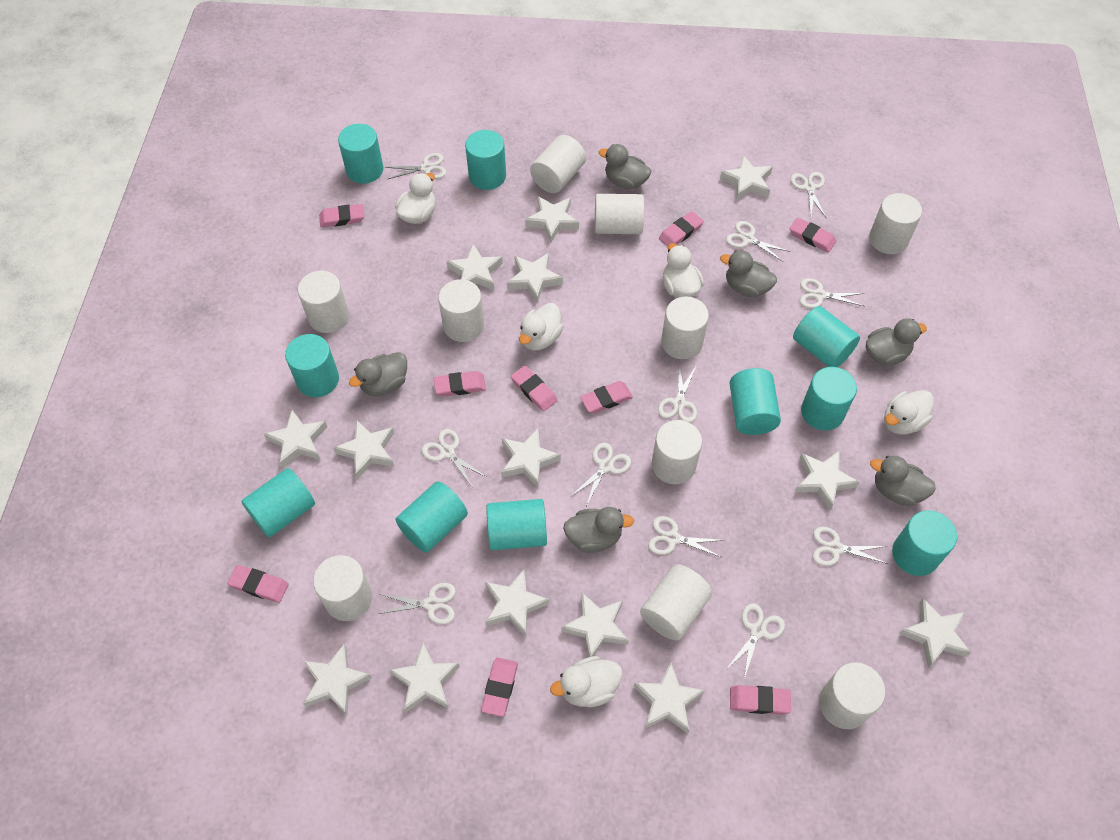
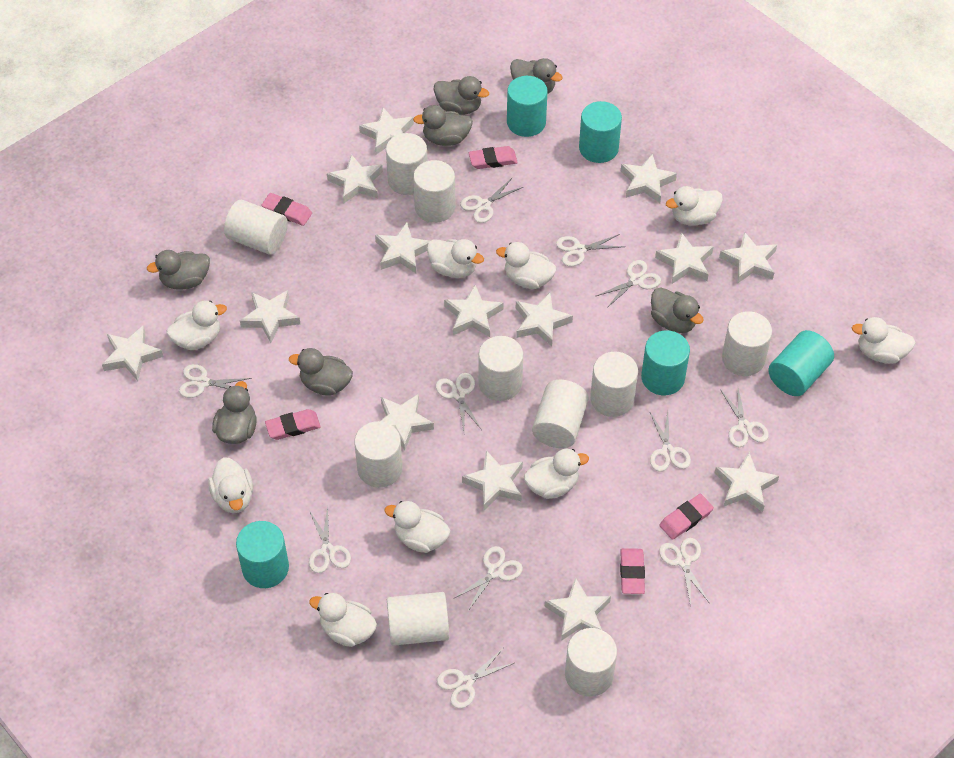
grey duck: [349,352,407,396] [563,507,634,552] [598,144,651,189] [720,250,777,297] [866,318,927,366] [870,456,936,506] = 6 -> [147,250,210,290] [212,381,256,444] [289,348,353,396] [413,105,473,146] [433,76,489,115] [510,58,563,94] [651,287,704,333] = 7
pink eraser: [227,565,289,603] [319,204,364,228] [434,371,486,397] [481,658,518,717] [511,366,558,412] [580,381,633,414] [659,211,704,247] [730,685,791,715] [790,218,836,253] = 9 -> [261,193,312,226] [265,409,321,440] [469,146,518,169] [620,548,645,594] [659,494,714,540] = 5
turquoise cylinder: [241,468,315,537] [285,334,339,397] [338,124,384,183] [396,481,468,553] [465,130,506,190] [486,499,547,550] [729,368,781,435] [793,306,860,367] [801,367,857,431] [892,510,957,576] = 10 -> [236,521,289,588] [507,76,548,137] [579,101,622,163] [641,330,690,395] [768,330,834,396] = 5
white duck: [395,173,436,224] [519,303,564,351] [550,656,623,707] [663,243,704,298] [884,390,934,434] = 5 -> [166,301,227,350] [208,457,253,513] [309,593,377,647] [384,501,450,553] [427,239,484,278] [496,242,556,289] [524,449,589,499] [666,186,723,226] [852,317,916,364] = 9

